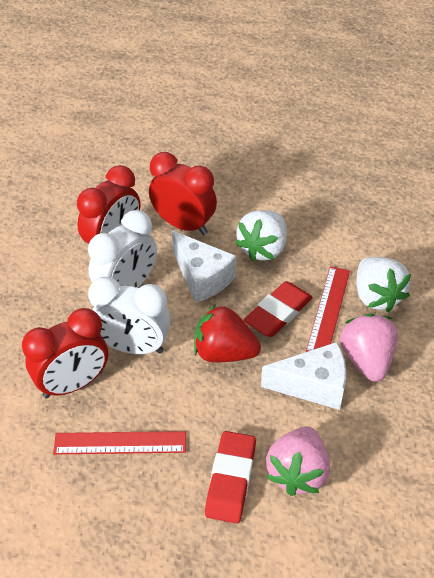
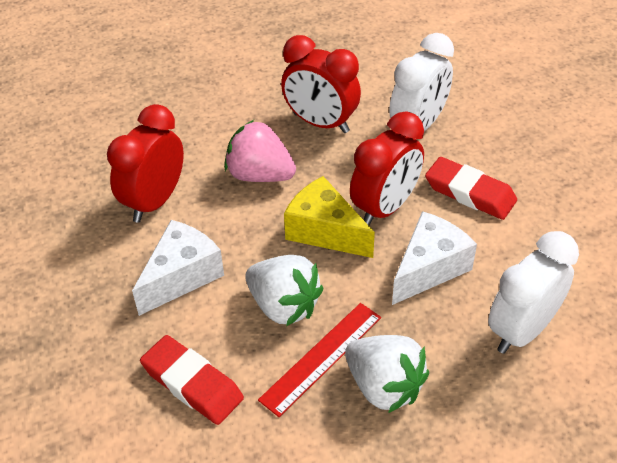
pink strawberry: [266,426,330,496] [340,314,398,382] = 2 -> [224,120,296,182] = 1
red ruler: [53,431,186,454] [306,266,350,352] = 2 -> [258,303,381,417] = 1
red strawberry: [194,304,261,362] = 1 -> none = 0
yellow cheese: none = 0 -> [284,176,375,258] = 1

